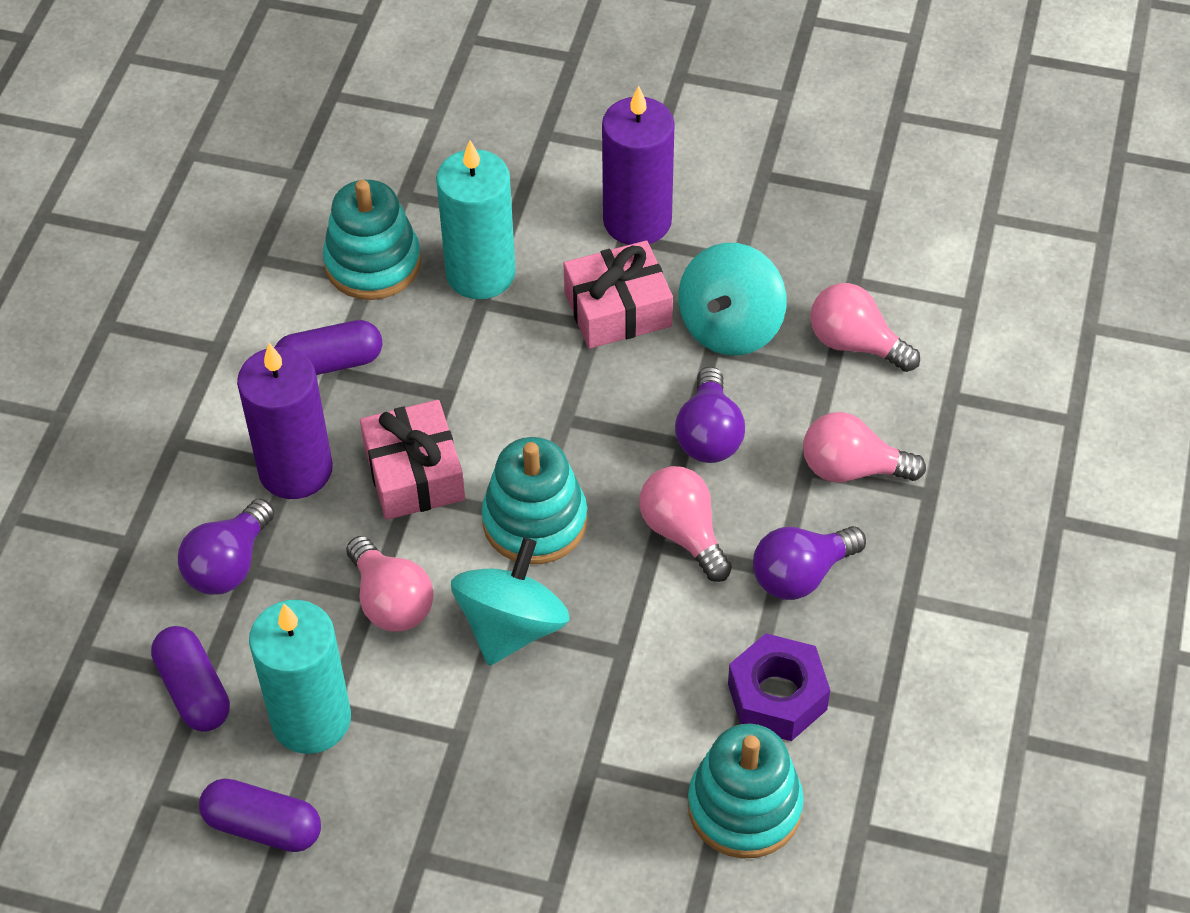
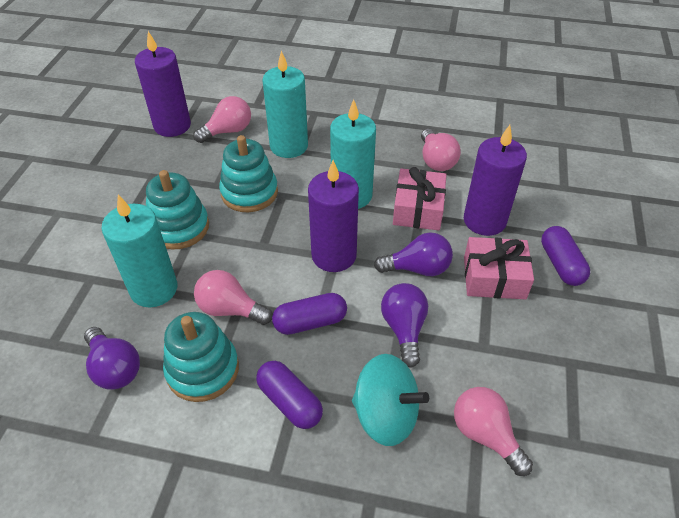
purple candle: [237,343,333,499] [602,85,675,245] = 2 -> [135,31,191,137] [308,160,359,272] [464,125,527,236] = 3
purple nut: [728,633,830,741] = 1 -> none = 0
turquoise candle: [249,600,351,754] [436,140,516,299] = 2 -> [102,195,177,307] [262,51,308,158] [330,99,376,209] = 3
turquoise spinning top: [451,538,570,666] [678,243,786,356] = 2 -> [352,354,429,446] = 1

